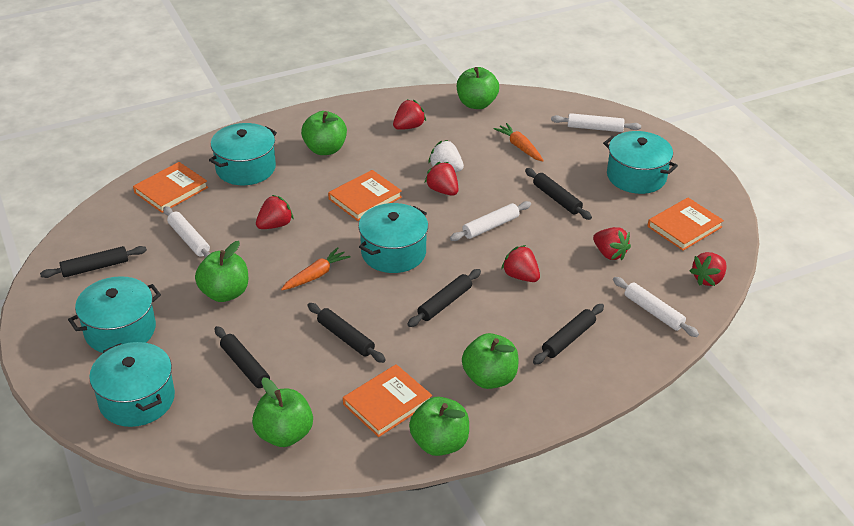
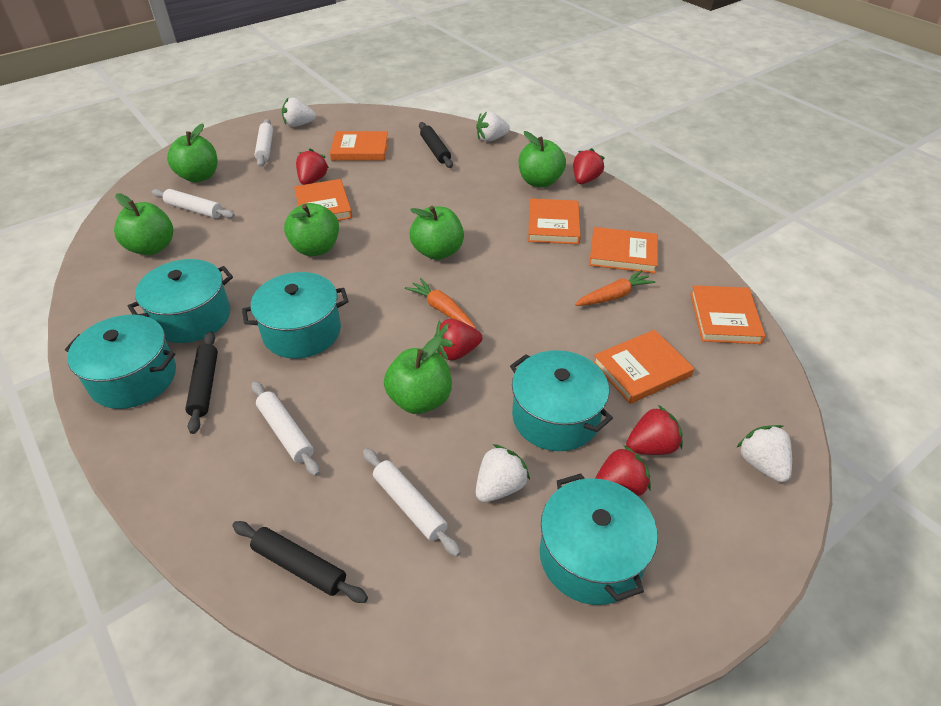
black rolling pin: [40,246,147,278] [215,326,270,393] [308,303,386,363] [408,269,481,327] [525,168,592,220] [533,304,604,365] = 6 -> [185,331,218,434] [232,521,368,603] [419,122,453,168] = 3
orange book: [133,162,208,213] [328,170,402,221] [343,364,432,437] [647,198,724,251] = 4 -> [294,179,352,221] [330,131,388,161] [528,199,581,244] [589,227,658,273] [594,330,694,404] [690,285,765,344] = 6
red strawberry: [256,195,294,229] [393,99,426,130] [425,162,458,196] [501,245,540,282] [593,227,631,261] [690,252,727,286] = 6 -> [296,148,329,185] [434,319,482,361] [573,148,605,184] [596,445,651,496] [626,405,683,455] = 5
white strawberry: [428,140,464,172] = 1 -> [282,98,316,127] [476,111,510,142] [476,444,530,502] [736,425,792,482] = 4

